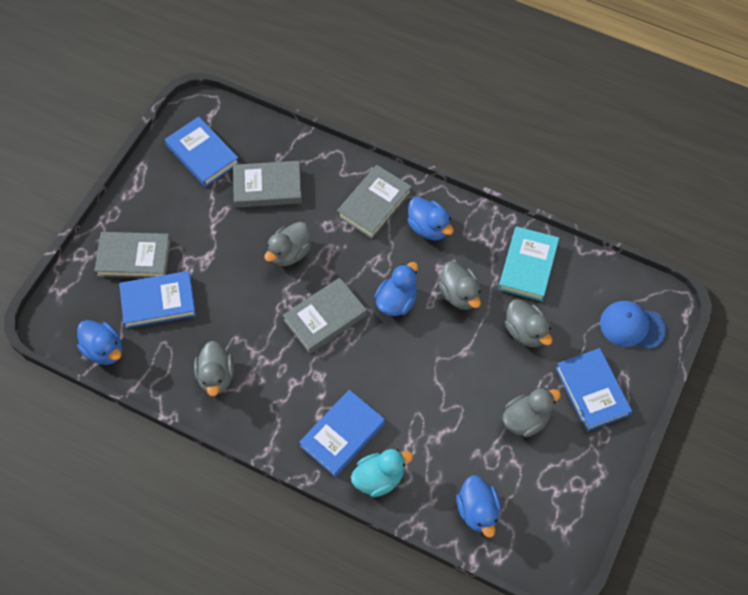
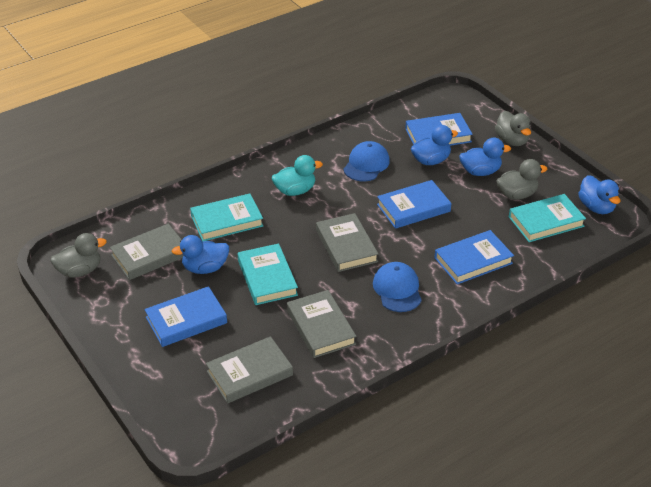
blue cap: [600,301,667,349] = 1 -> [343,141,390,182] [373,262,422,312] = 2
grey duck: [194,341,234,396] [264,222,311,266] [438,261,481,310] [503,388,561,437] [505,299,552,347] = 5 -> [51,233,107,277] [495,111,531,146] [496,159,547,200] = 3
turquoise book: [498,226,559,301] = 1 -> [190,193,263,241] [238,244,298,305] [509,194,586,242] = 3

